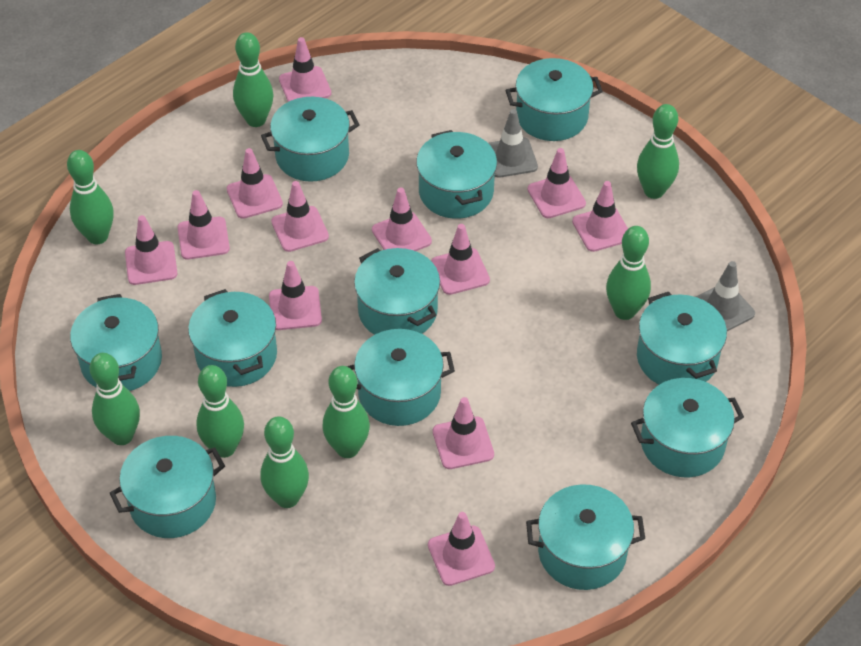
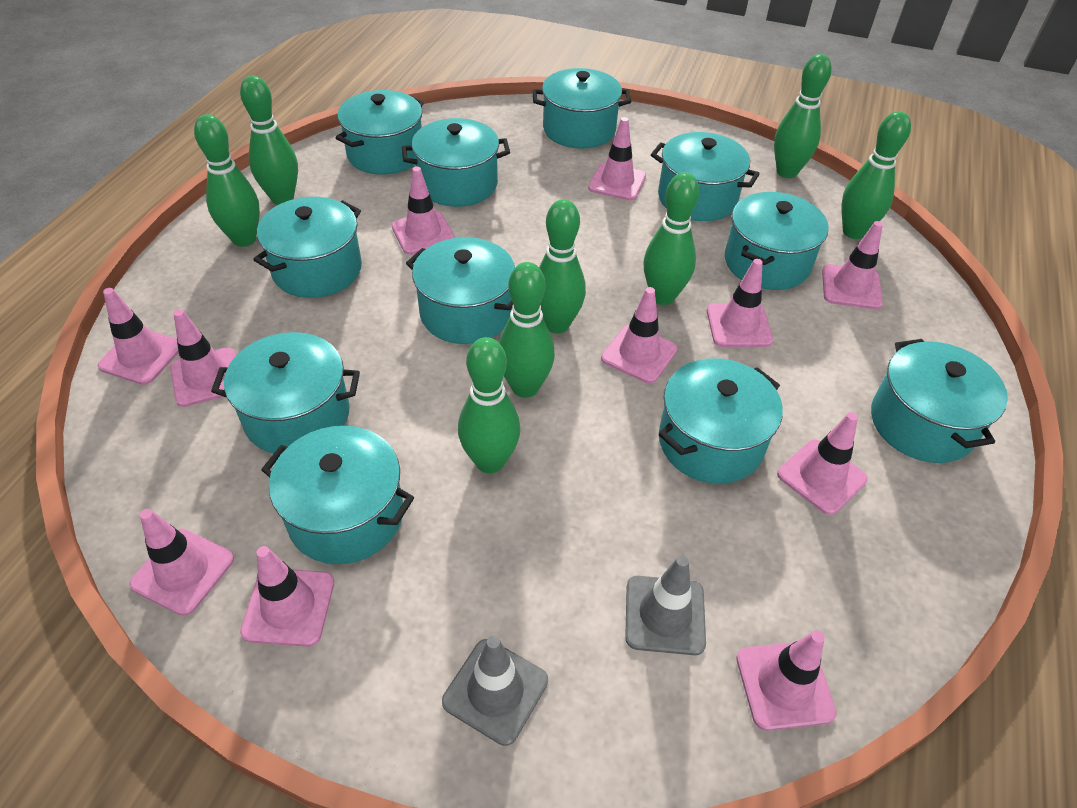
pink traffic cone: [125,215,177,285] [177,190,230,259] [227,148,283,219] [269,261,322,330] [271,181,329,252] [279,37,331,102] [372,187,432,251] [428,512,495,586] [431,224,490,295] [433,397,494,469] [527,148,586,218] [572,181,628,252] = 12 -> [98,288,179,385] [129,509,234,616] [170,309,236,407] [240,546,334,647] [392,167,455,255] [588,117,646,201] [601,287,677,383] [707,259,773,347] [736,630,837,731] [777,412,868,515] [822,221,883,309] = 11

